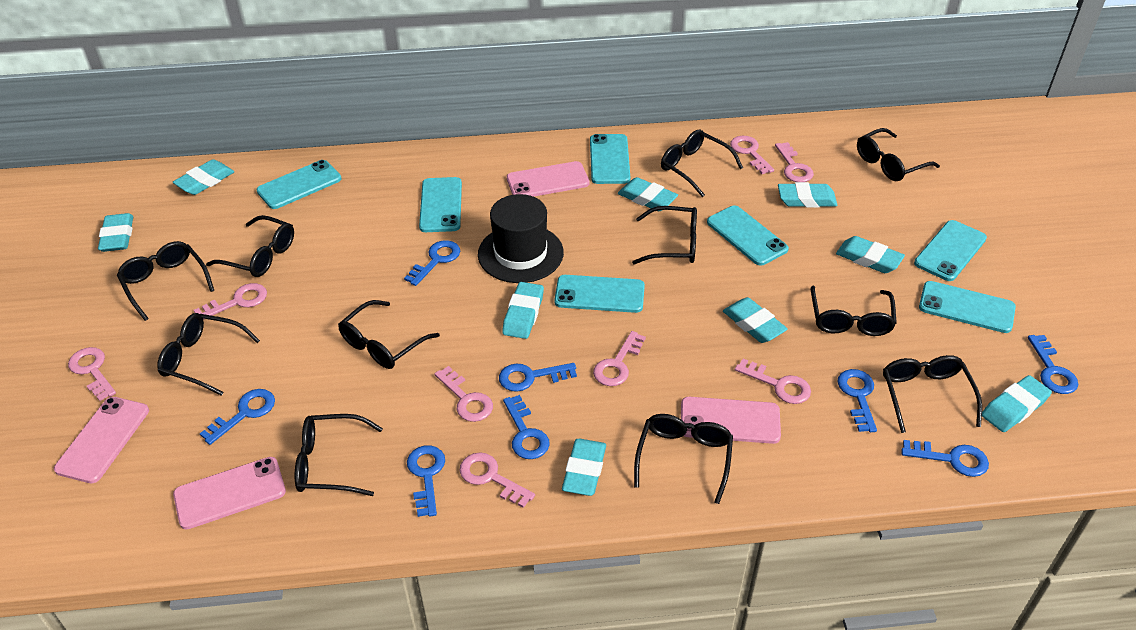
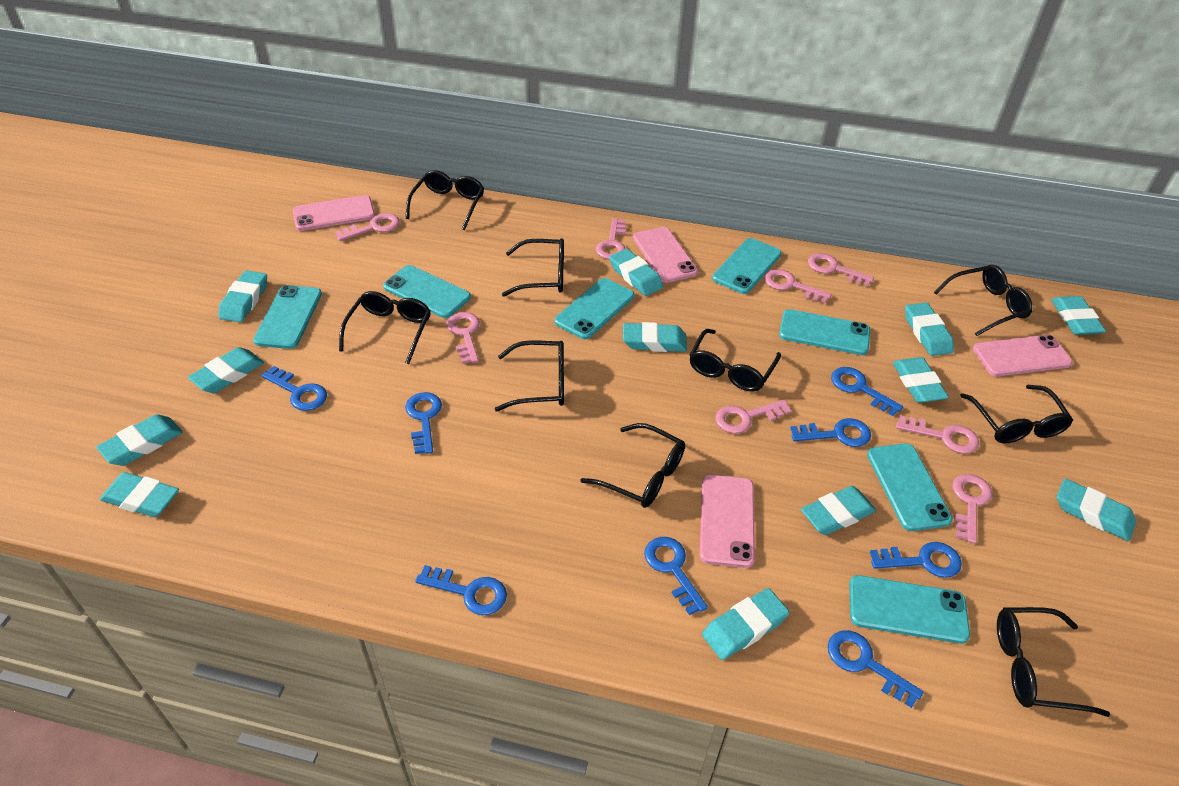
black glasses: [117,241,214,321] [157,313,260,396] [206,215,294,277] [295,414,383,496] [338,300,440,369] [632,206,697,265] [634,414,733,504] [661,130,743,197] [810,286,897,336] [857,128,940,181] [883,355,982,433] = 11 -> [339,291,431,364] [405,170,484,230] [495,340,564,411] [502,238,564,297] [580,423,685,508] [689,329,781,391] [934,265,1032,336] [960,385,1073,443] [997,607,1110,717] = 9
black hat: [478,194,564,283] = 1 -> none = 0
turquoise eraser: [98,213,133,252] [173,159,234,195] [502,282,544,339] [562,439,606,496] [618,177,678,211] [723,297,788,343] [778,182,837,208] [836,236,905,273] [982,375,1052,432] = 9 -> [96,414,183,466] [100,472,179,517] [188,347,264,393] [218,270,267,322] [609,249,663,296] [623,322,687,352] [702,588,789,660] [801,486,876,535] [893,357,949,403] [905,303,954,356] [1051,296,1106,335] [1057,478,1136,541] = 12

